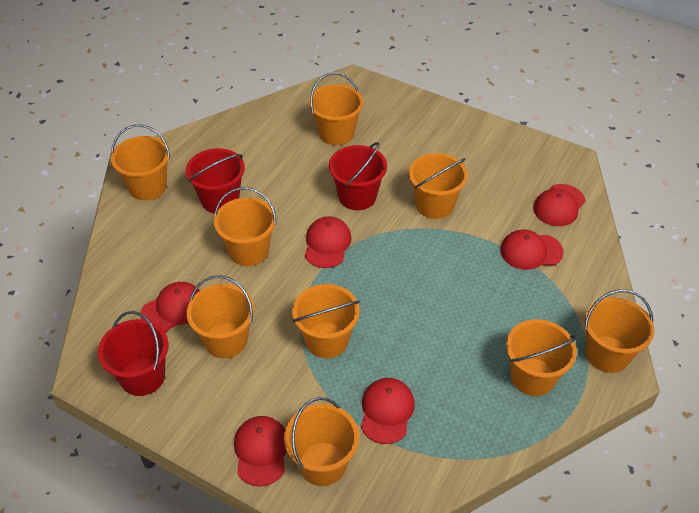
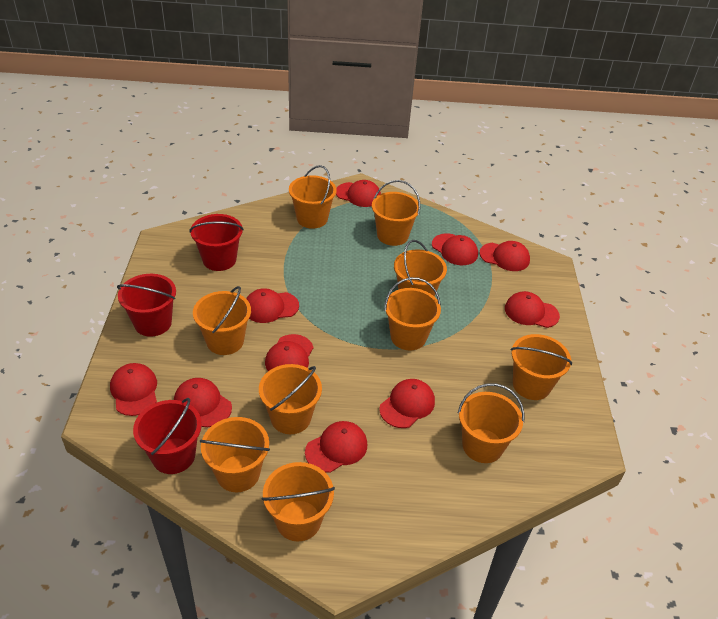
orange bucket: [111,124,170,201] [187,275,254,358] [214,187,276,266] [284,397,359,486] [292,284,360,358] [309,72,363,146] [409,153,468,219] [506,319,577,396] [585,289,654,373] = 9 -> [193,286,251,355] [200,417,270,492] [259,364,322,434] [262,462,335,542] [289,165,337,229] [372,180,420,246] [384,277,441,350] [394,240,447,297] [458,383,525,463] [511,334,572,400] = 10
red cap: [141,282,200,332] [234,416,287,486] [305,216,351,268] [361,378,415,444] [500,229,564,270] [533,184,585,226] = 6 -> [110,363,157,416] [174,378,232,427] [246,288,299,323] [265,334,313,371] [305,421,367,473] [336,180,381,207] [379,379,435,428] [432,234,478,265] [479,241,530,271] [505,291,560,328] = 10

